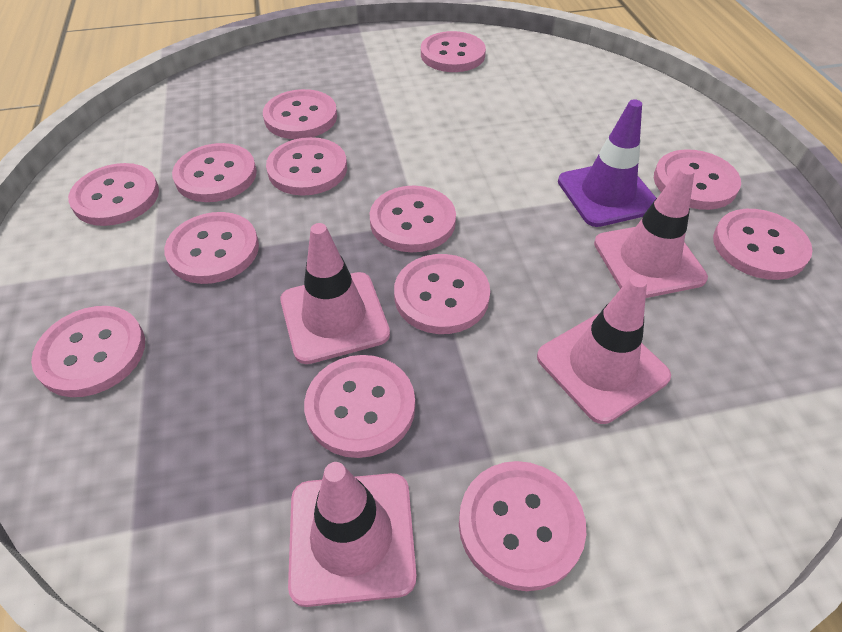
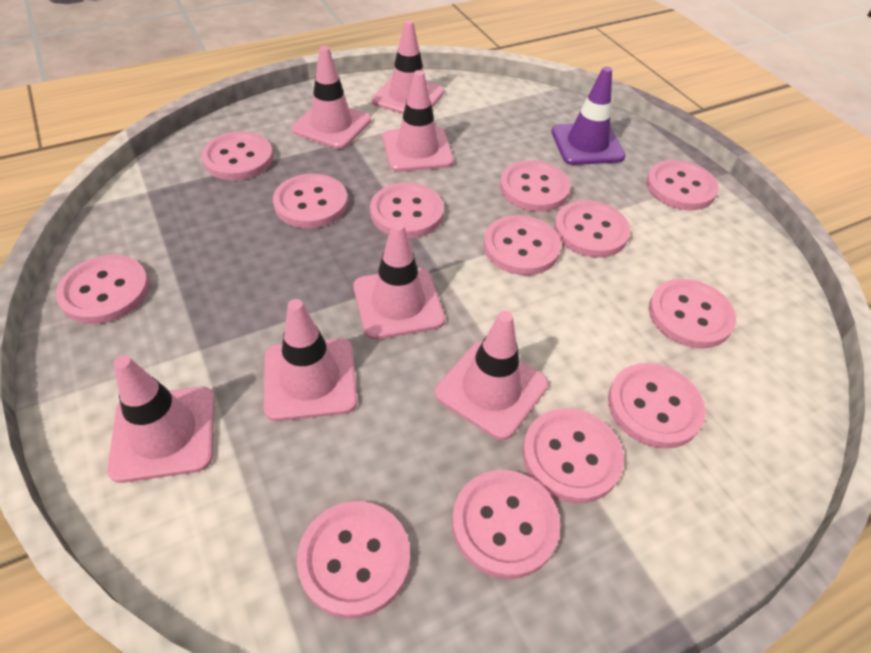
pink traffic cone: [280,223,390,364] [288,462,417,607] [537,275,671,424] [594,165,708,298] = 4 -> [107,355,215,483] [264,299,357,421] [291,46,371,149] [353,222,445,340] [372,20,444,114] [383,70,454,172] [435,311,548,440] = 7

